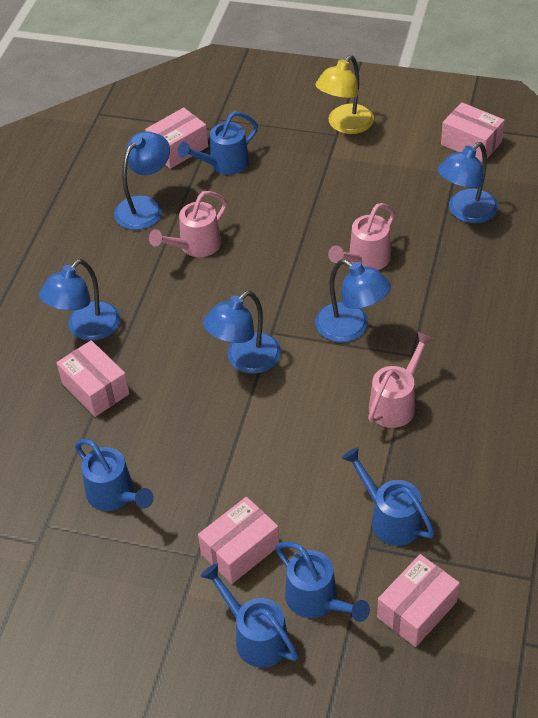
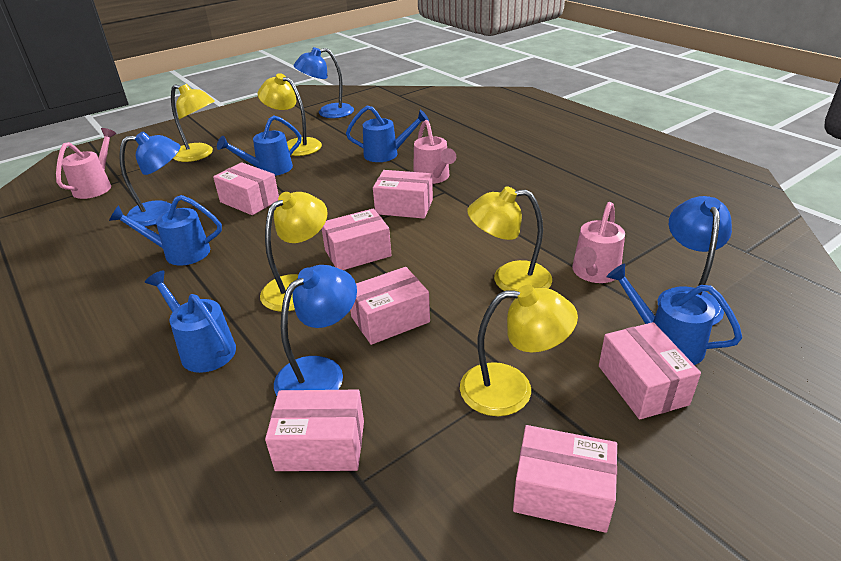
blue lamp: [39,259,120,341] [114,131,170,230] [203,291,281,374] [315,259,391,342] [438,142,498,223] = 5 -> [119,131,180,227] [274,265,357,396] [294,47,354,118] [658,196,732,326] = 4
pink box: [56,340,130,417] [145,107,208,169] [198,497,279,584] [377,554,460,647] [441,102,505,162] = 5 -> [213,162,279,215] [265,390,364,471] [322,209,392,270] [350,267,430,345] [373,170,433,219] [513,425,617,533] [599,322,701,419] = 7
yellow lamp: [315,55,374,134] = 1 -> [171,84,215,162] [258,73,322,156] [260,192,328,312] [460,285,578,416] [467,186,552,291] = 5

